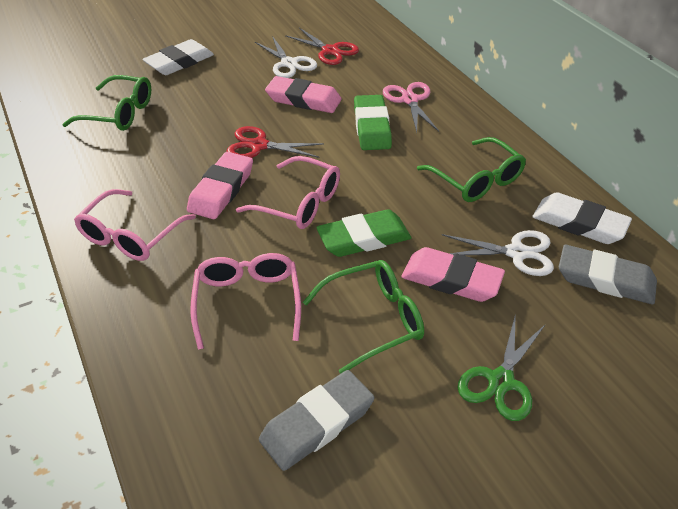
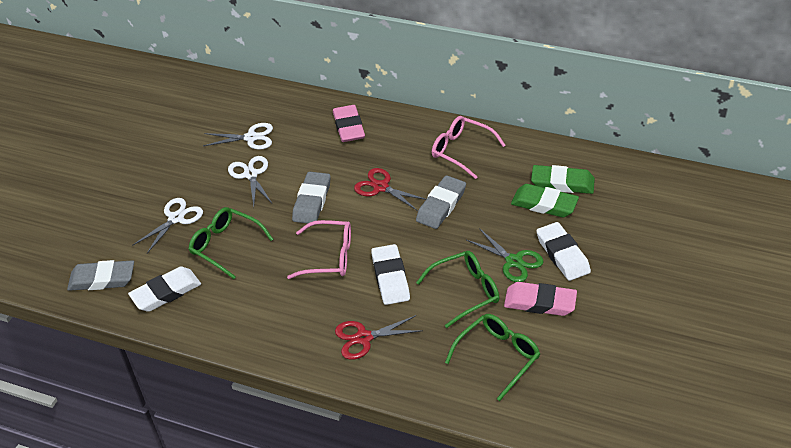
grey eraser: [259,370,374,471] [559,245,657,304] = 2 -> [67,260,134,291] [292,172,331,224] [416,175,466,229] = 3
pink eraser: [187,152,253,219] [265,76,342,113] [402,247,505,302] = 3 -> [333,105,365,142] [504,282,577,316] = 2
pink glasses: [74,189,196,261] [190,253,301,350] [236,156,340,229] = 3 -> [287,220,351,279] [432,116,506,179] = 2
pink scissors: [383,82,439,132] = 1 -> none = 0
white eraser: [142,39,214,75] [533,192,632,244] = 2 -> [128,267,201,312] [371,244,410,305] [536,222,591,281] = 3
white scissors: [255,36,317,78] [442,230,554,276] = 2 -> [132,198,203,253] [203,123,273,150] [228,156,272,206] = 3

